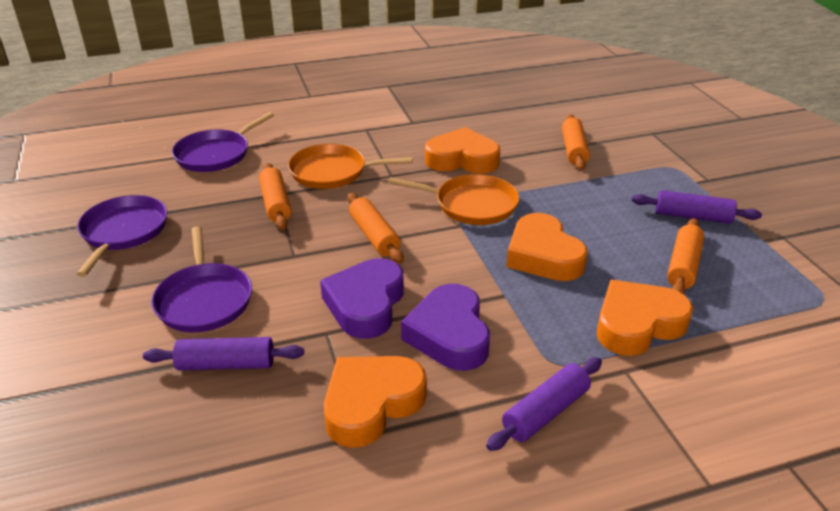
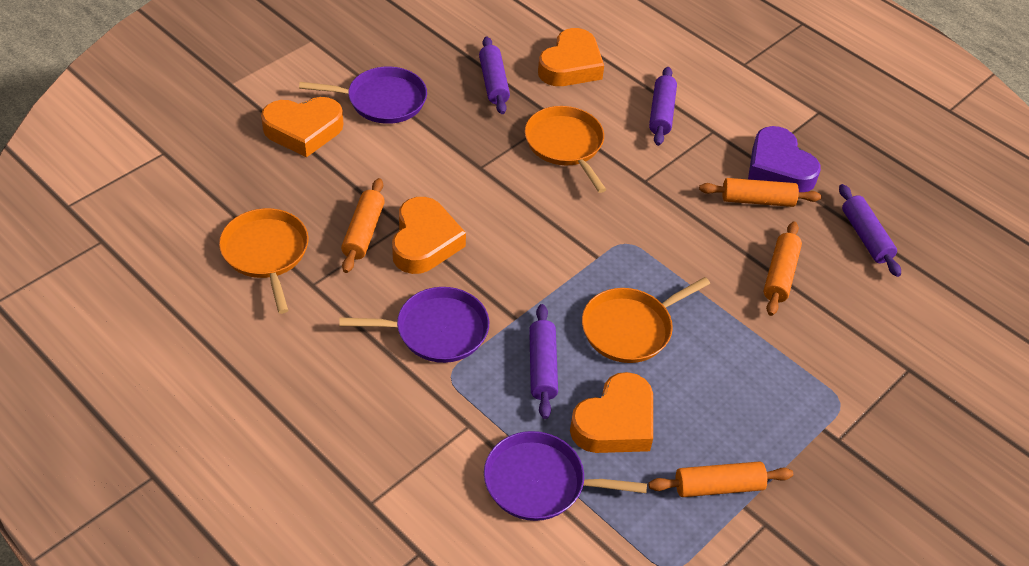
orange pan: [288,144,413,189] [388,174,520,225] = 2 -> [219,208,309,314] [525,106,607,193] [582,277,710,363] = 3
purple heart: [320,258,404,339] [401,284,490,371] = 2 -> [748,126,821,192] = 1
purple rolling pin: [143,337,304,371] [486,357,602,451] [632,190,762,224] = 3 -> [479,36,510,114] [529,304,558,419] [649,67,677,146] [839,184,901,277] = 4

